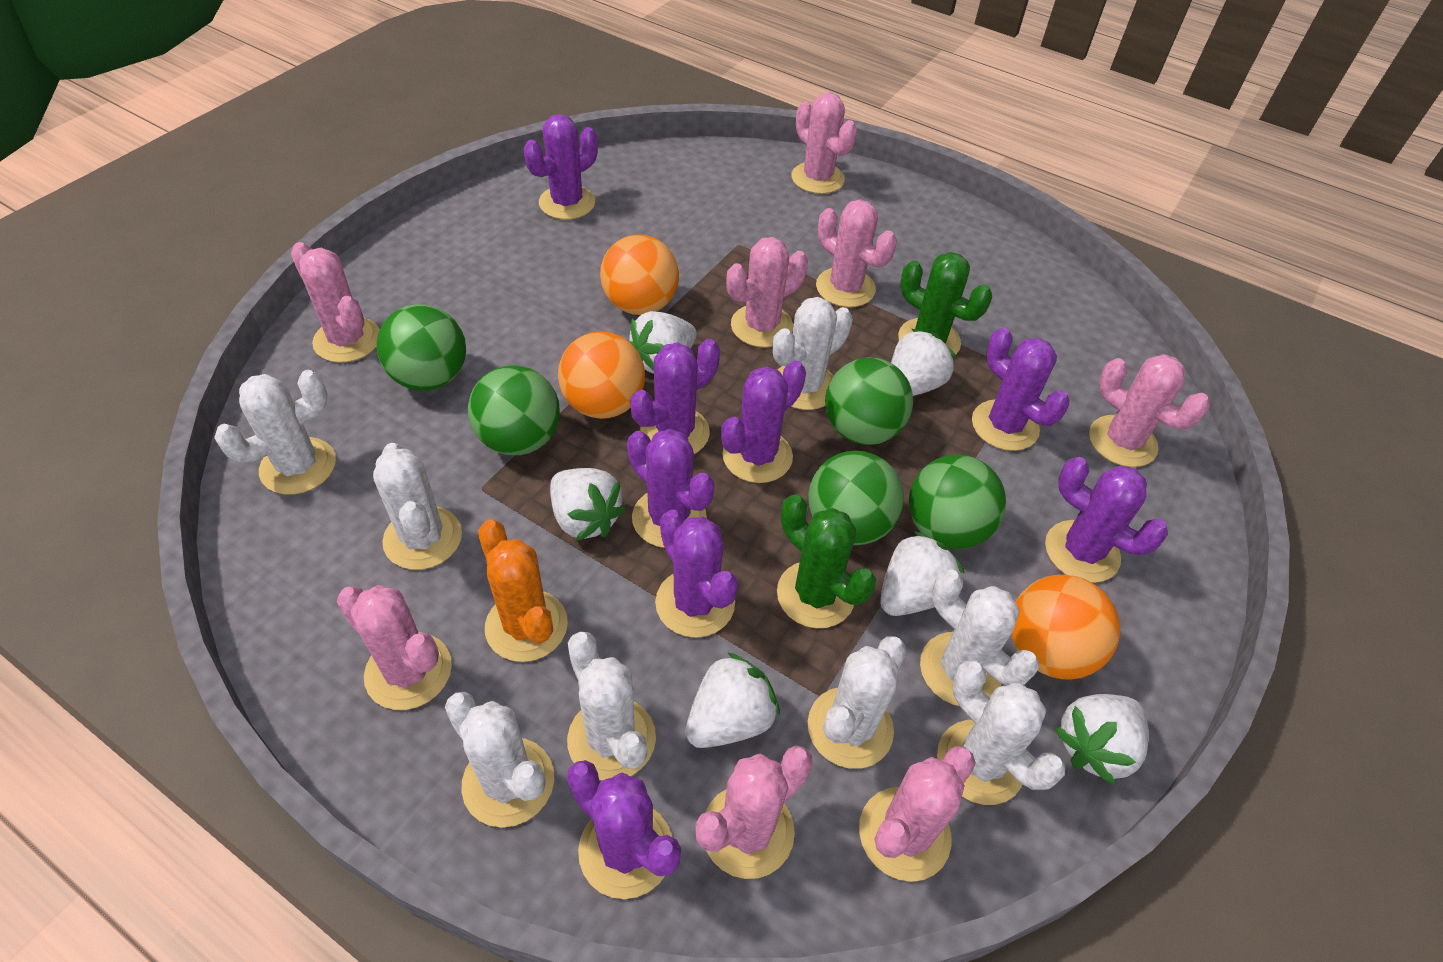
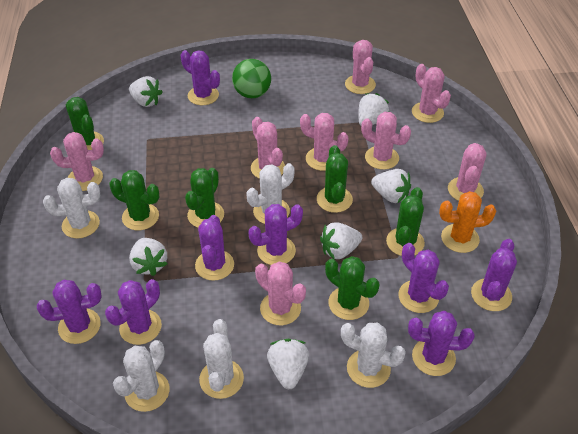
green ball: [376,304,466,391] [468,365,560,455] [808,451,904,545] [825,358,913,445] [909,455,1006,549] = 5 -> [232,59,271,98] = 1
green cactus: [777,494,876,628] [898,252,992,355] = 2 -> [66,97,104,150] [109,170,159,230] [185,168,224,228] [317,145,353,213] [325,256,379,320] [386,187,425,256] = 6
orange ball: [558,332,645,419] [600,235,679,315] [1011,575,1120,679] = 3 -> none = 0
white cactus: [214,370,336,495] [373,443,462,570] [445,692,554,828] [567,631,656,780] [773,297,853,410] [808,636,906,769] [920,570,1039,706] [937,661,1065,805] = 8 -> [43,178,100,239] [113,340,170,412] [199,319,244,399] [246,163,295,224] [341,323,406,388] = 5

